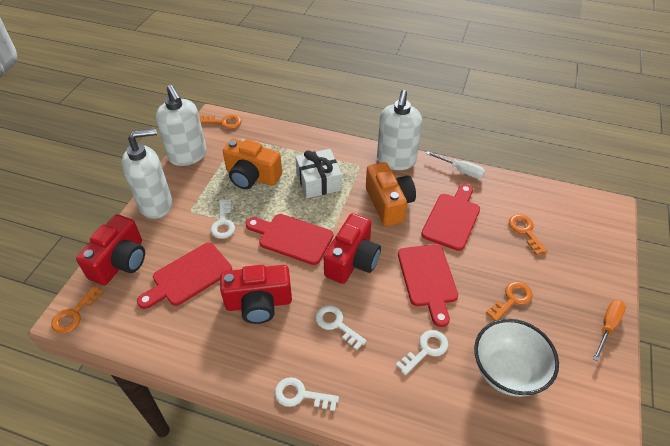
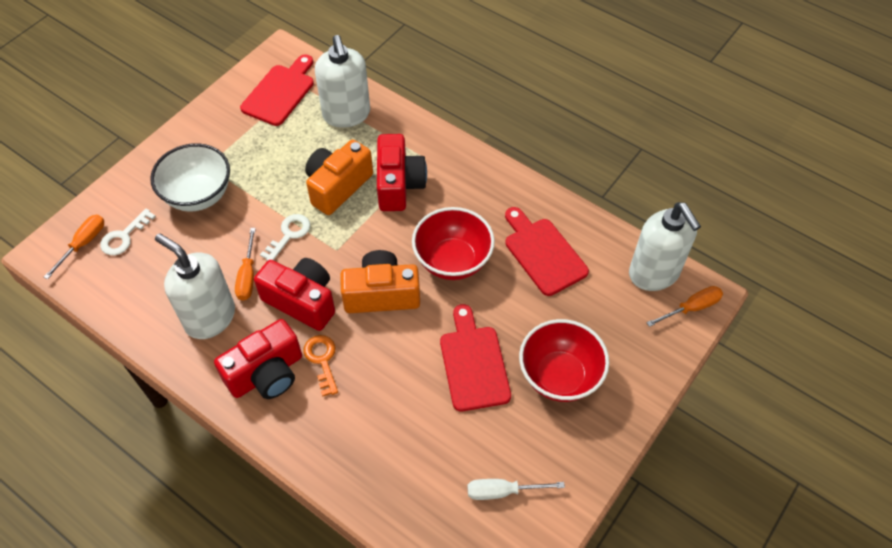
orange key: [51,286,104,334] [200,115,242,129] [486,282,533,321] [509,214,548,255] = 4 -> [303,335,338,397] = 1
orange screwdriver: [593,299,626,361] = 1 -> [44,215,104,279] [235,228,256,301] [647,286,723,327] = 3
red bowl: none = 0 -> [412,207,495,280] [519,319,609,402] = 2
red cutting board: [137,243,232,309] [246,214,333,265] [398,244,458,327] [421,184,480,251] = 4 -> [240,54,314,126] [440,304,511,411] [505,207,589,296] = 3
white gift: [295,149,342,198] = 1 -> none = 0
white key: [211,199,235,239] [275,377,339,411] [315,305,367,350] [396,330,448,375] = 4 -> [100,208,156,255] [260,214,310,261] = 2

